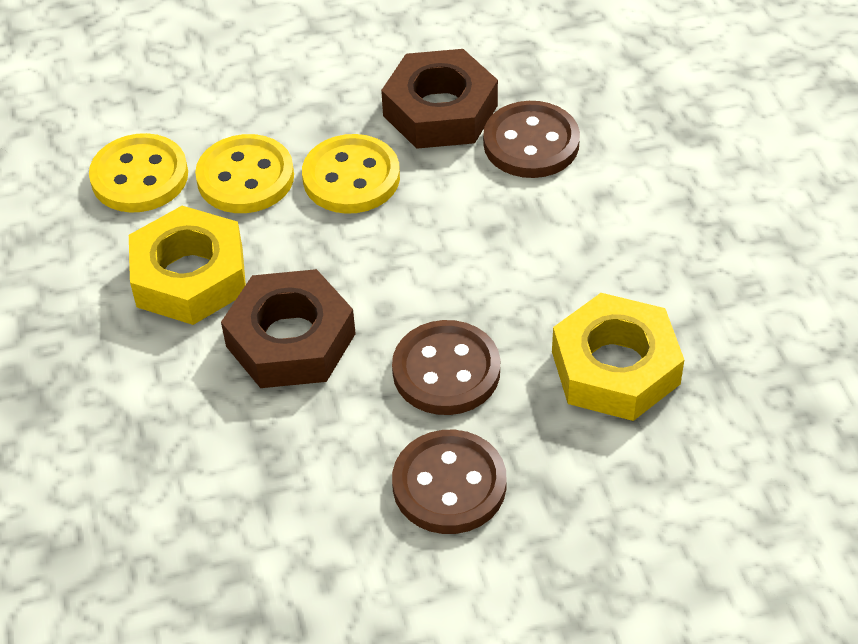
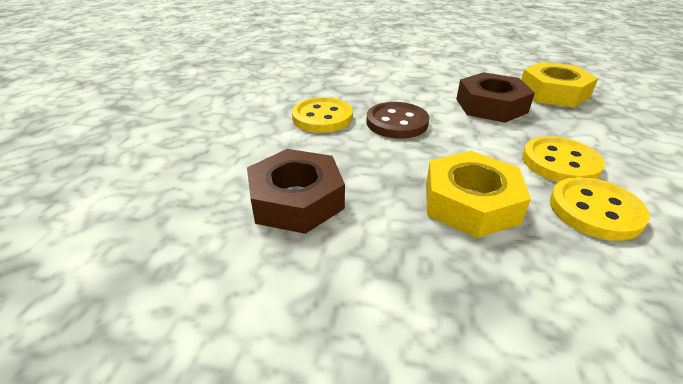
brown button: [392,320,500,415] [392,430,507,534] [483,101,580,178] = 3 -> [366,102,429,139] = 1

